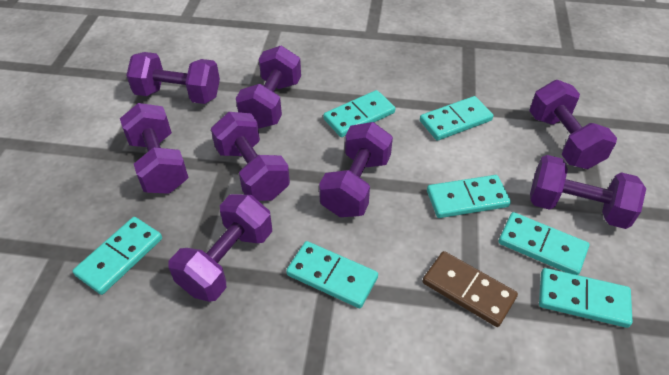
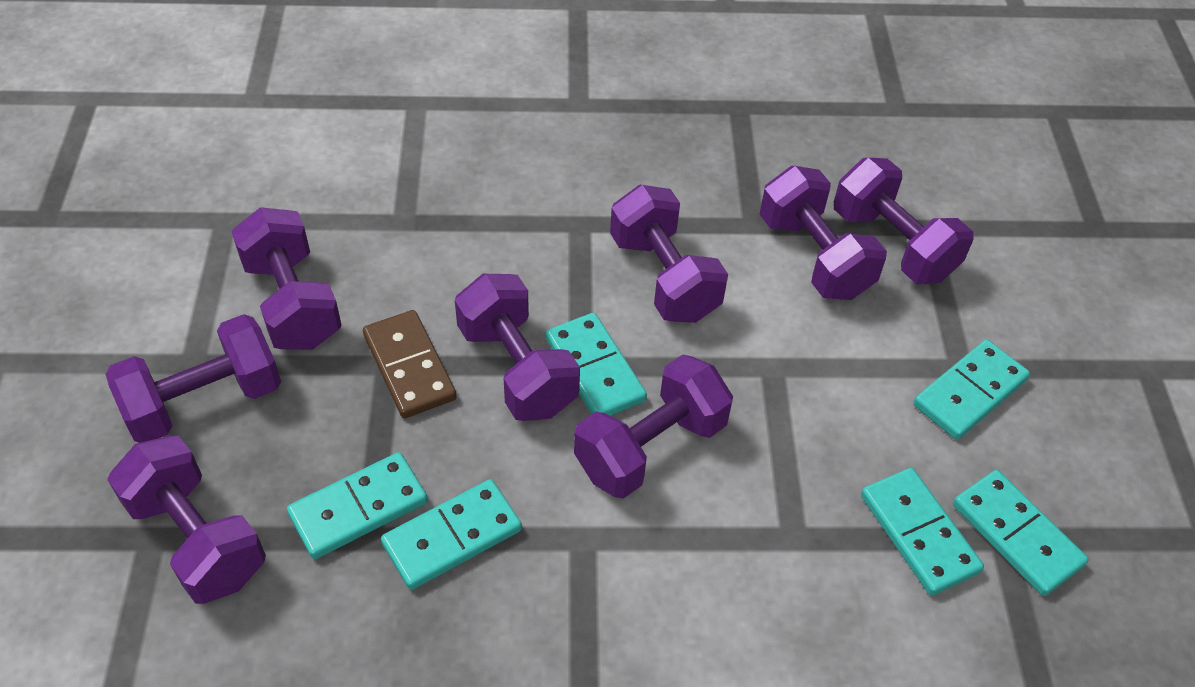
turquoise domino: [73,217,162,295] [286,241,378,308] [323,90,395,137] [420,96,493,141] [427,175,511,218] [498,212,589,275] [539,268,633,328] = 7 -> [287,452,428,559] [381,479,522,590] [546,313,647,416] [861,468,984,596] [914,339,1030,440] [953,470,1089,596] = 6

